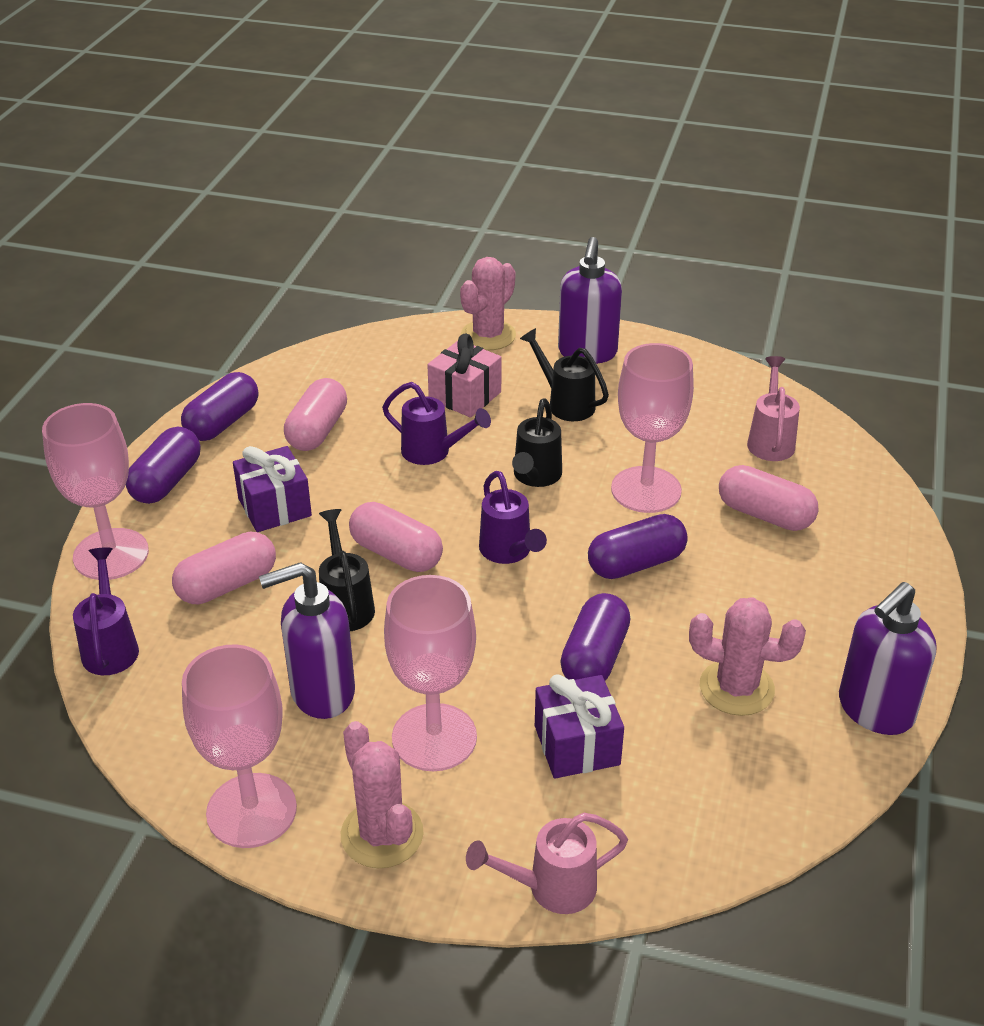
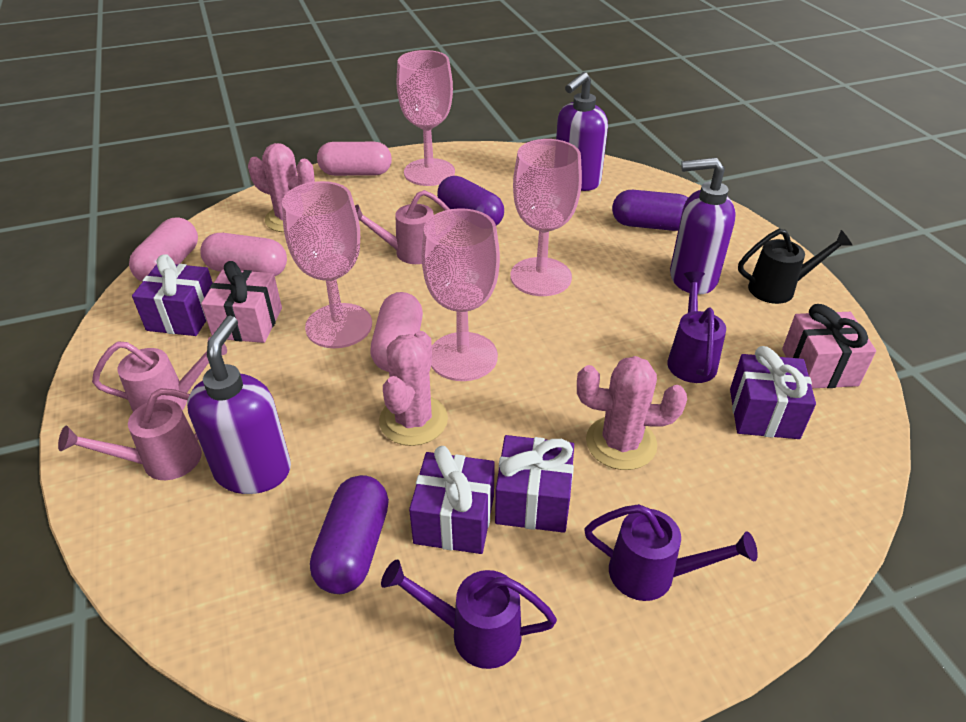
black watering can: [319,509,375,631] [512,398,562,487] [520,328,609,421] = 3 -> [738,229,853,304] = 1
pink gift: [427,334,502,418] = 1 -> [201,261,282,343] [782,304,876,388] = 2
pink watering can: [466,813,628,914] [747,356,800,461] = 2 -> [58,388,202,480] [92,336,227,412] [355,190,450,264] = 3
purple capsule: [126,427,200,504] [181,372,258,441] [560,593,630,681] [588,514,688,579] = 4 -> [310,475,389,594] [437,176,504,226] [612,190,688,231] = 3
purple gift: [233,446,312,532] [535,674,624,779] = 2 -> [132,254,213,336] [409,446,495,554] [495,435,574,533] [730,346,816,439] = 4

